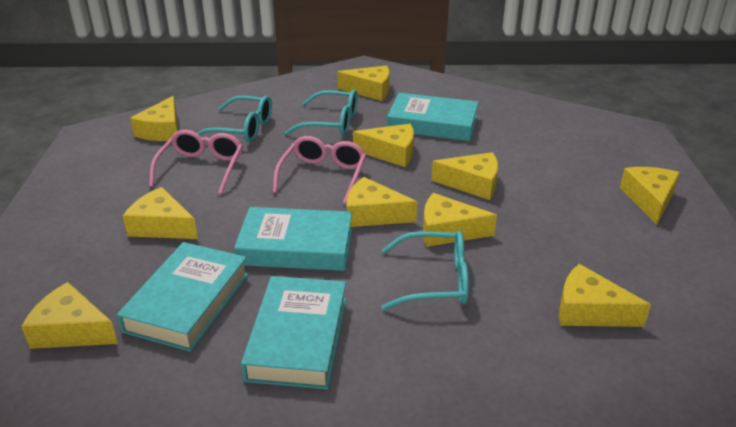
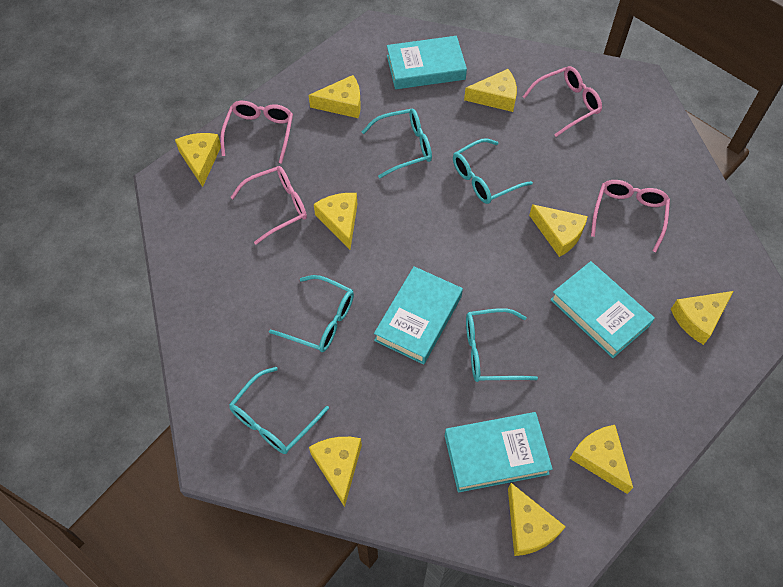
pink glasses: [149,130,243,194] [273,136,366,204] = 2 -> [220,101,293,164] [230,166,307,245] [523,66,602,137] [591,180,670,252] = 4
turquoise glasses: [197,96,272,142] [285,90,358,136] [381,231,469,310] = 3 -> [229,367,329,454] [269,275,354,352] [362,108,432,178] [453,138,533,204] [466,308,538,382] = 5
yellow cheese: [21,282,118,349] [123,187,198,239] [130,96,178,141] [337,65,390,101] [347,177,417,227] [353,124,414,167] [423,193,497,247] [431,152,498,200] [559,264,651,327] [620,167,680,225] = 10 -> [175,133,221,187] [309,75,361,118] [309,437,362,507] [314,193,357,249] [464,69,517,112] [508,483,566,556] [529,204,588,257] [570,425,633,494] [671,291,733,345] = 9

